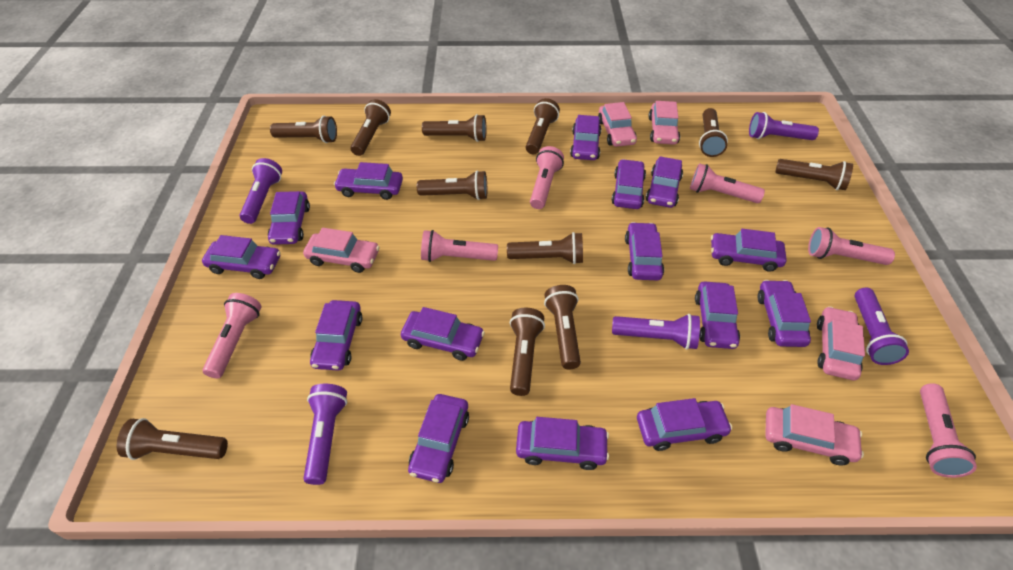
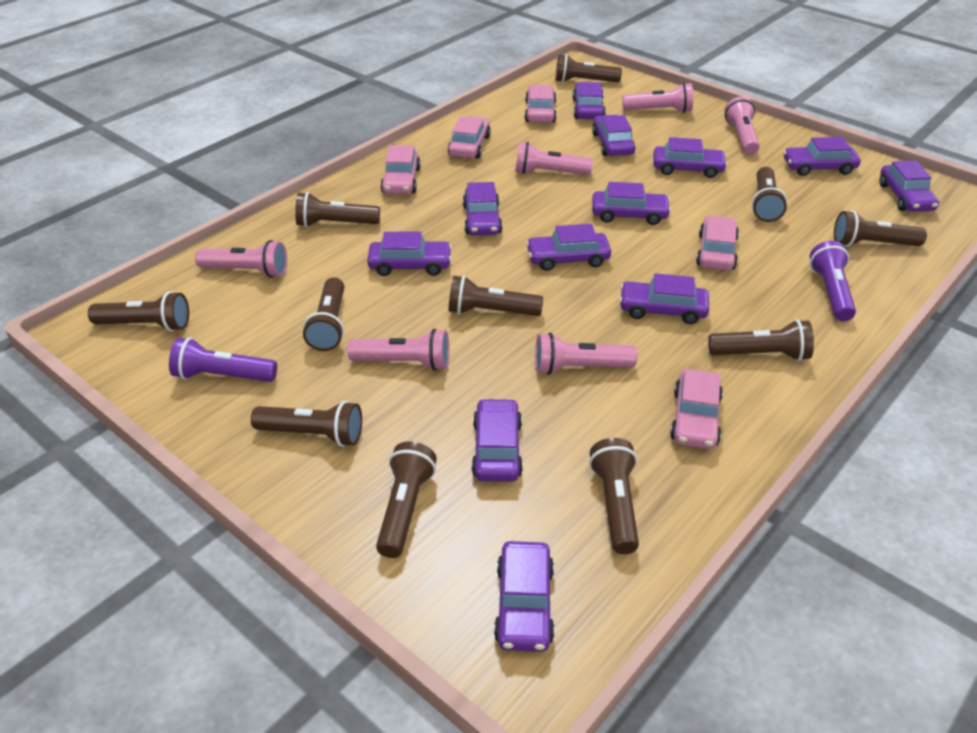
purple car: [202,235,280,279] [268,191,310,245] [310,300,363,371] [334,162,403,200] [401,307,485,361] [408,394,469,483] [516,417,609,470] [570,115,601,160] [611,159,646,209] [625,222,664,280] [637,398,732,451] [646,156,683,208] [695,281,740,349] [711,229,787,272] [757,280,811,347] = 15 -> [367,231,452,276] [463,182,503,235] [472,398,523,482] [494,541,555,652] [526,224,611,271] [572,82,606,119] [592,115,636,156] [592,182,671,225] [619,273,709,324] [653,137,727,178] [783,137,861,176] [879,160,939,212] = 12
purple flashlight: [240,158,282,224] [303,384,347,485] [612,314,700,350] [749,112,819,140] [854,288,909,365] = 5 -> [169,337,277,382] [810,241,856,321] = 2

